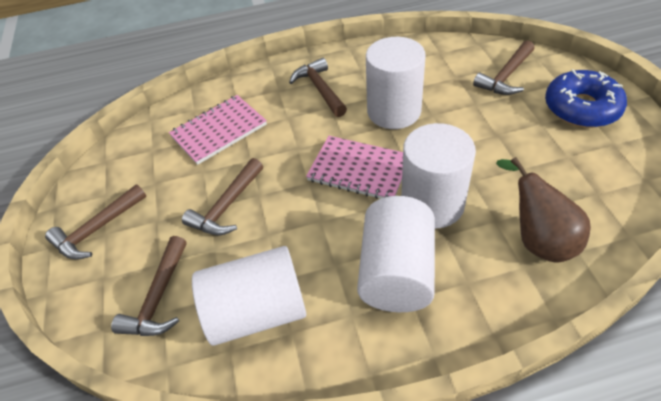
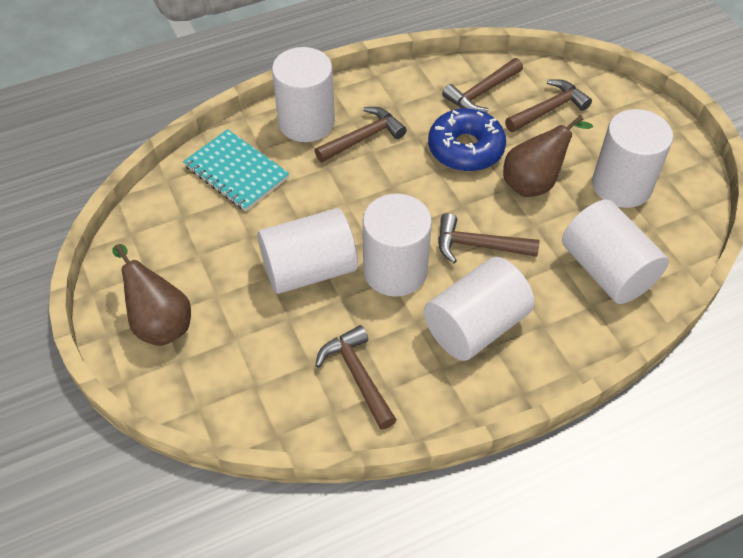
brown pear: [496,157,591,263] = 1 -> [112,244,191,346] [503,115,593,197] = 2
pink notebook: [169,95,267,165] [306,136,403,199] = 2 -> none = 0
turquoise notebook: none = 0 -> [183,129,289,211] = 1
white cylinder: [192,246,306,346] [357,196,435,312] [366,37,426,129] [401,123,476,229] = 4 -> [257,208,358,294] [272,47,335,142] [363,194,432,297] [424,257,534,361] [562,199,669,304] [592,109,673,208] = 6

